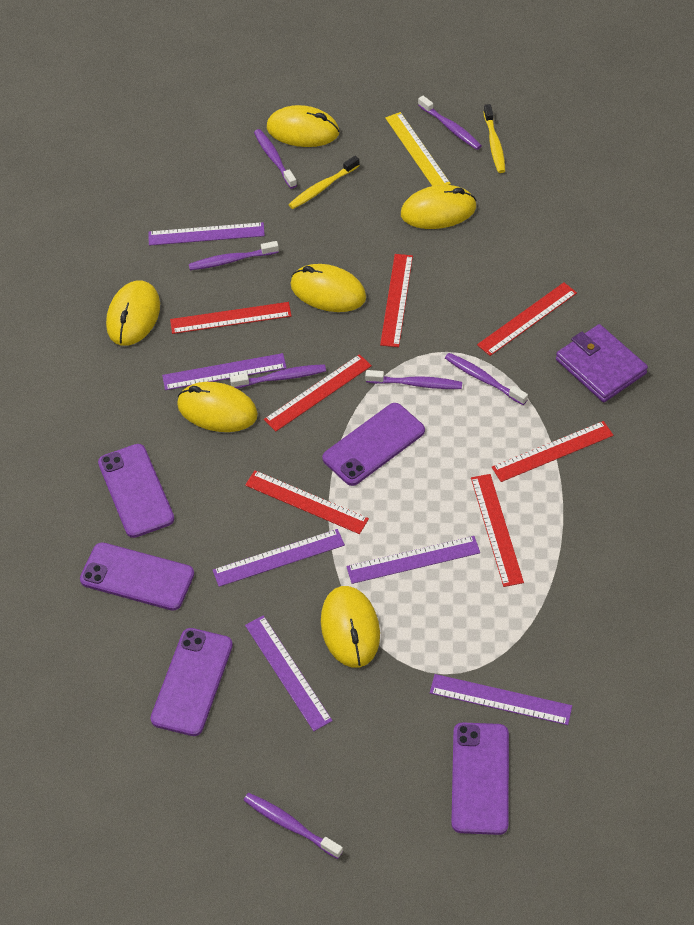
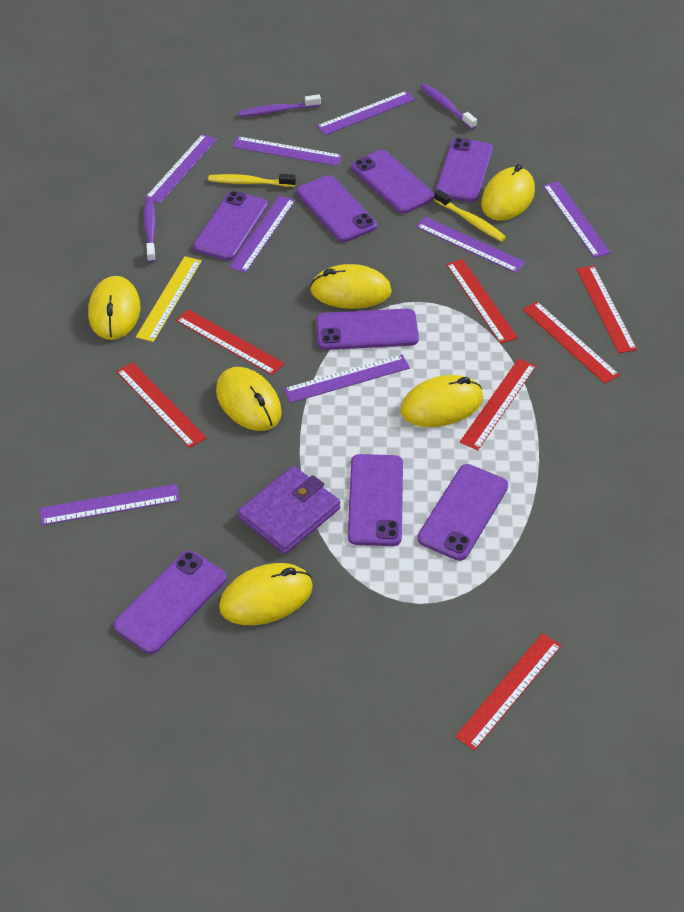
purple phone: [80,542,194,611] [98,444,174,538] [150,628,233,736] [322,403,425,486] [451,722,509,835] = 5 -> [113,550,226,654] [193,191,268,260] [297,175,377,242] [316,309,419,350] [348,454,403,546] [352,150,434,214] [418,464,508,561] [435,138,493,202] = 8
purple ruler: [148,222,265,246] [162,353,287,390] [213,529,345,587] [245,615,333,731] [346,536,480,584] [430,674,572,725] = 6 -> [40,484,180,525] [145,134,217,203] [229,195,295,273] [233,136,343,166] [284,355,410,403] [317,91,415,135] [416,217,525,273] [543,181,611,258] = 8
purple toothbrush: [189,241,279,270] [230,364,326,388] [243,793,343,859] [254,129,297,189] [365,370,462,389] [418,96,482,150] [445,353,528,405] = 7 -> [143,199,156,263] [238,95,321,117] [420,83,477,129] = 3

